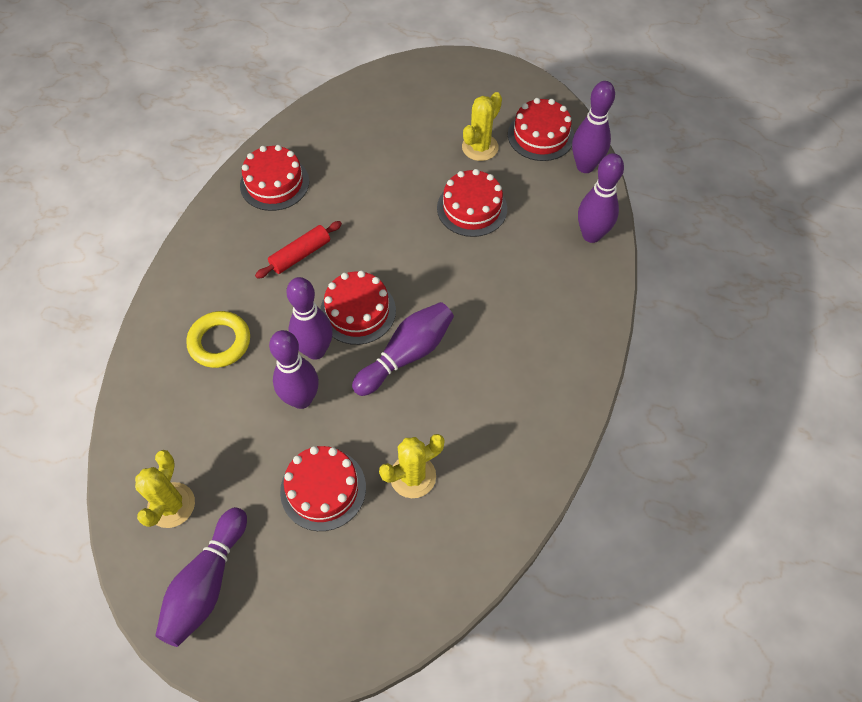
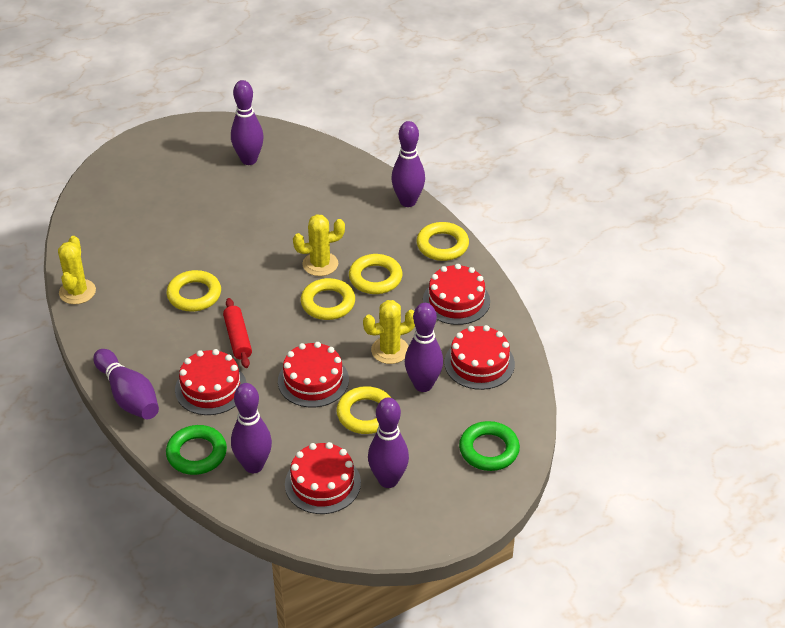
green ring: none = 0 -> [166,425,227,475] [459,421,520,471] = 2
yellow ring: [186,311,250,368] = 1 -> [167,270,221,312] [301,278,355,320] [337,386,391,434] [349,254,402,294] [417,222,469,261] = 5

